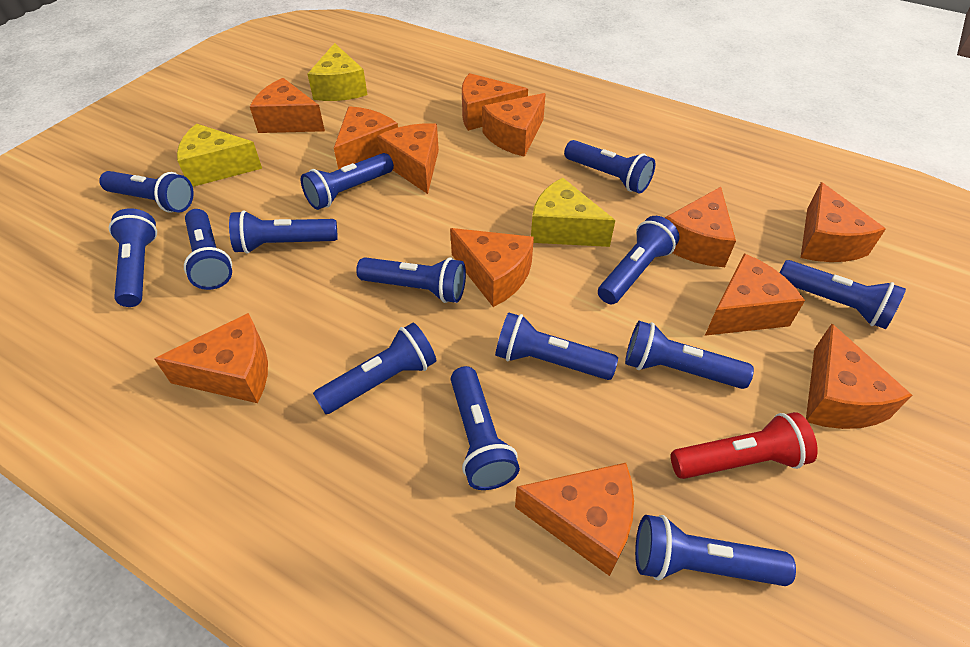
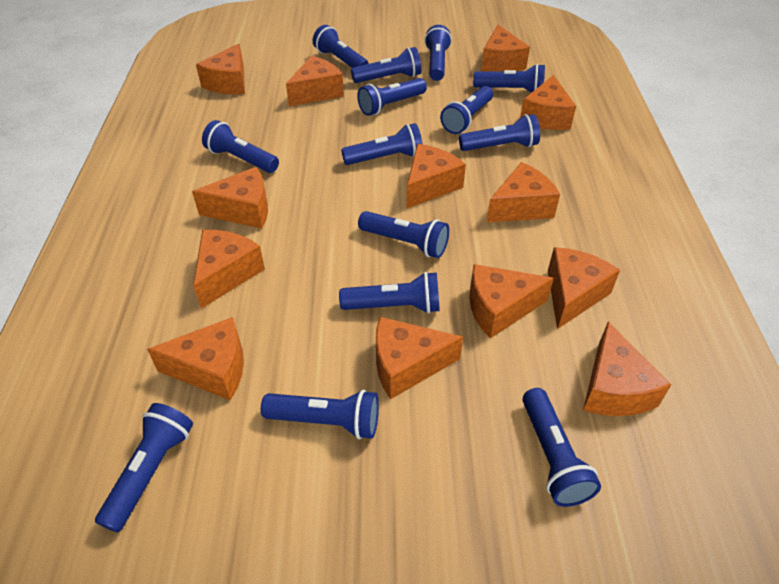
orange cheese: [154,313,268,403] [250,78,325,133] [334,106,398,170] [377,123,439,194] [450,228,534,307] [462,73,528,131] [482,93,546,157] [515,463,634,576] [665,187,736,267] [705,254,805,336] [801,182,886,262] [806,324,912,429] = 12 -> [147,317,244,400] [192,167,268,229] [193,230,265,309] [196,43,245,94] [286,56,344,106] [376,317,463,399] [406,144,466,209] [469,264,554,339] [481,25,530,71] [486,162,560,223] [520,75,576,130] [548,247,620,329] [583,322,671,416] = 13
red flashlight: [671,412,818,479] = 1 -> none = 0
yellow cheese: [177,124,262,187] [307,43,368,101] [531,178,615,247] = 3 -> none = 0

